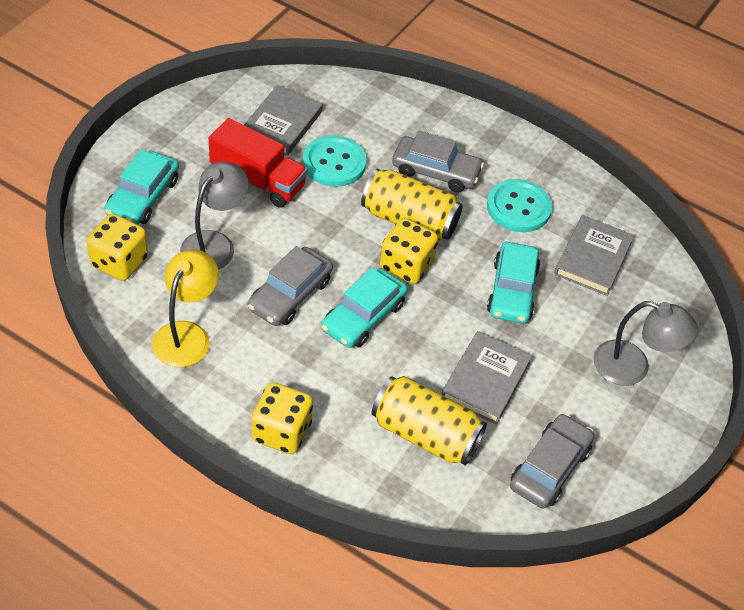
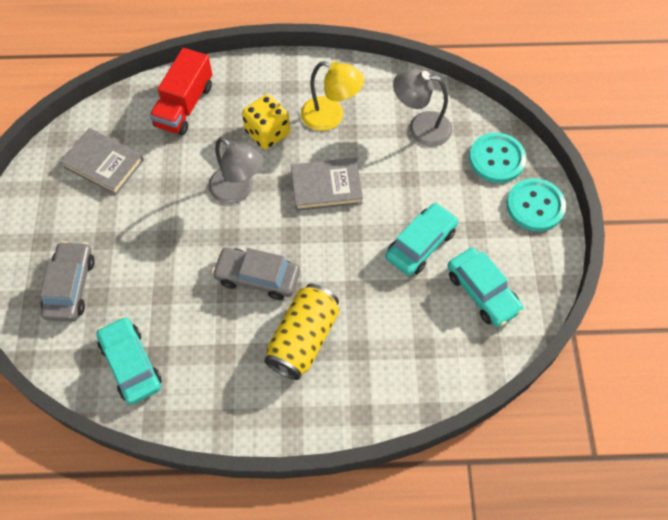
grey book: [244,85,323,156] [441,331,532,425] [554,215,634,296] = 3 -> [60,128,144,195] [291,158,363,211] = 2
grey car: [248,246,333,326] [392,130,484,193] [510,414,594,508] = 3 -> [40,241,95,322] [212,248,300,300] = 2
yellow can: [361,168,463,240] [371,376,487,465] = 2 -> [264,284,339,380] = 1
yellow dice: [86,214,148,281] [252,382,313,454] [380,218,438,284] = 3 -> [242,94,290,149] = 1

